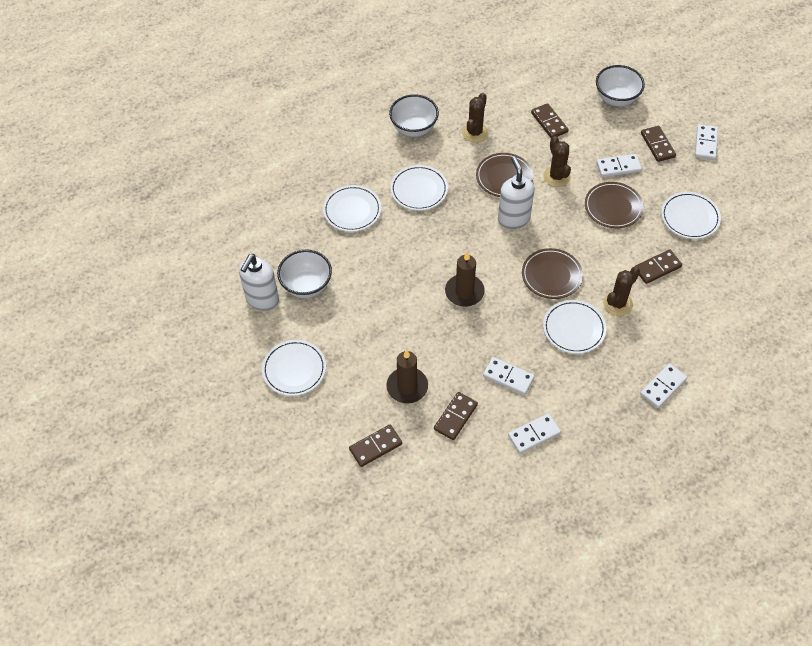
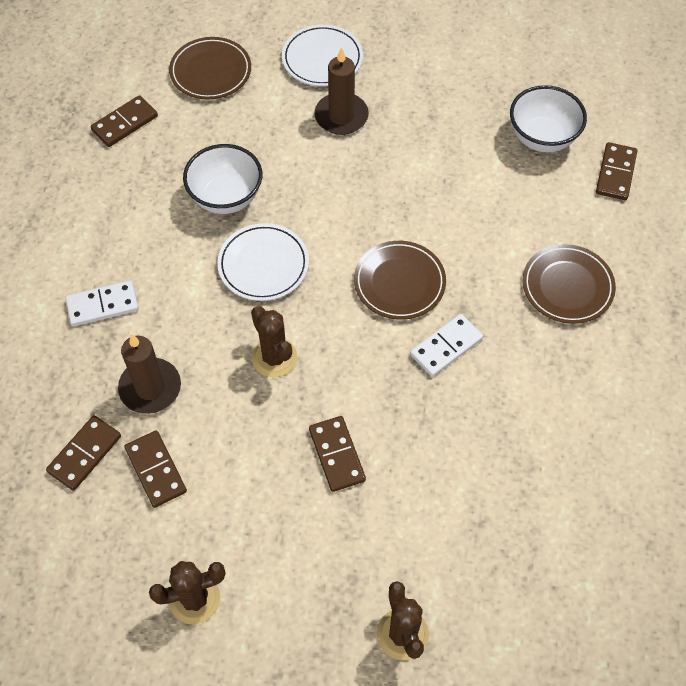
white bowl: [277,250,332,298] [389,94,439,137] [596,65,645,106] = 3 -> [183,144,262,214] [510,85,587,152] = 2
white domino: [483,357,535,395] [508,413,561,454] [596,154,642,177] [640,363,687,408] [695,124,718,160] = 5 -> [65,280,139,326] [410,314,483,377] = 2
white plate: [262,340,326,396] [323,185,381,232] [390,165,448,211] [543,300,606,354] [661,192,721,239] = 5 -> [217,223,309,301] [282,24,363,86] = 2
white soap dispenser: [239,254,279,311] [498,156,535,229] = 2 -> none = 0

